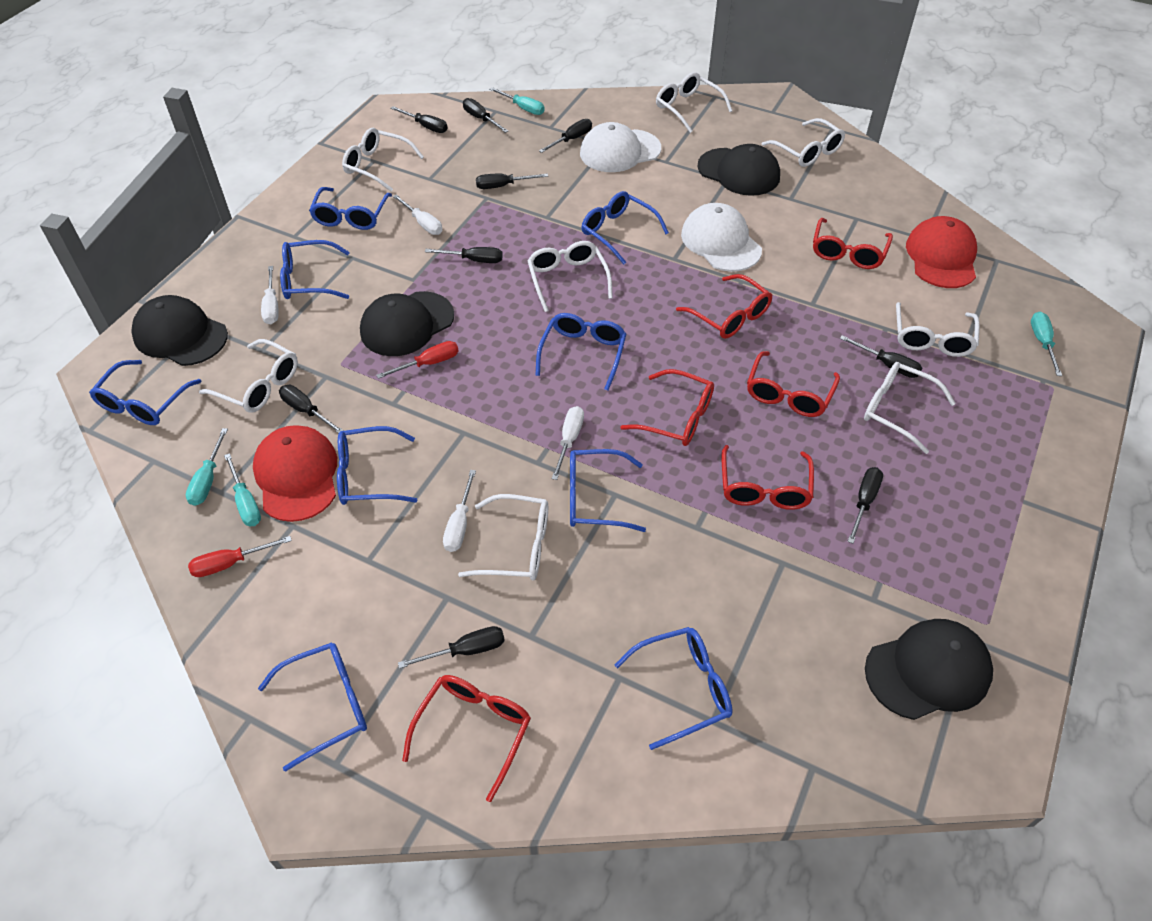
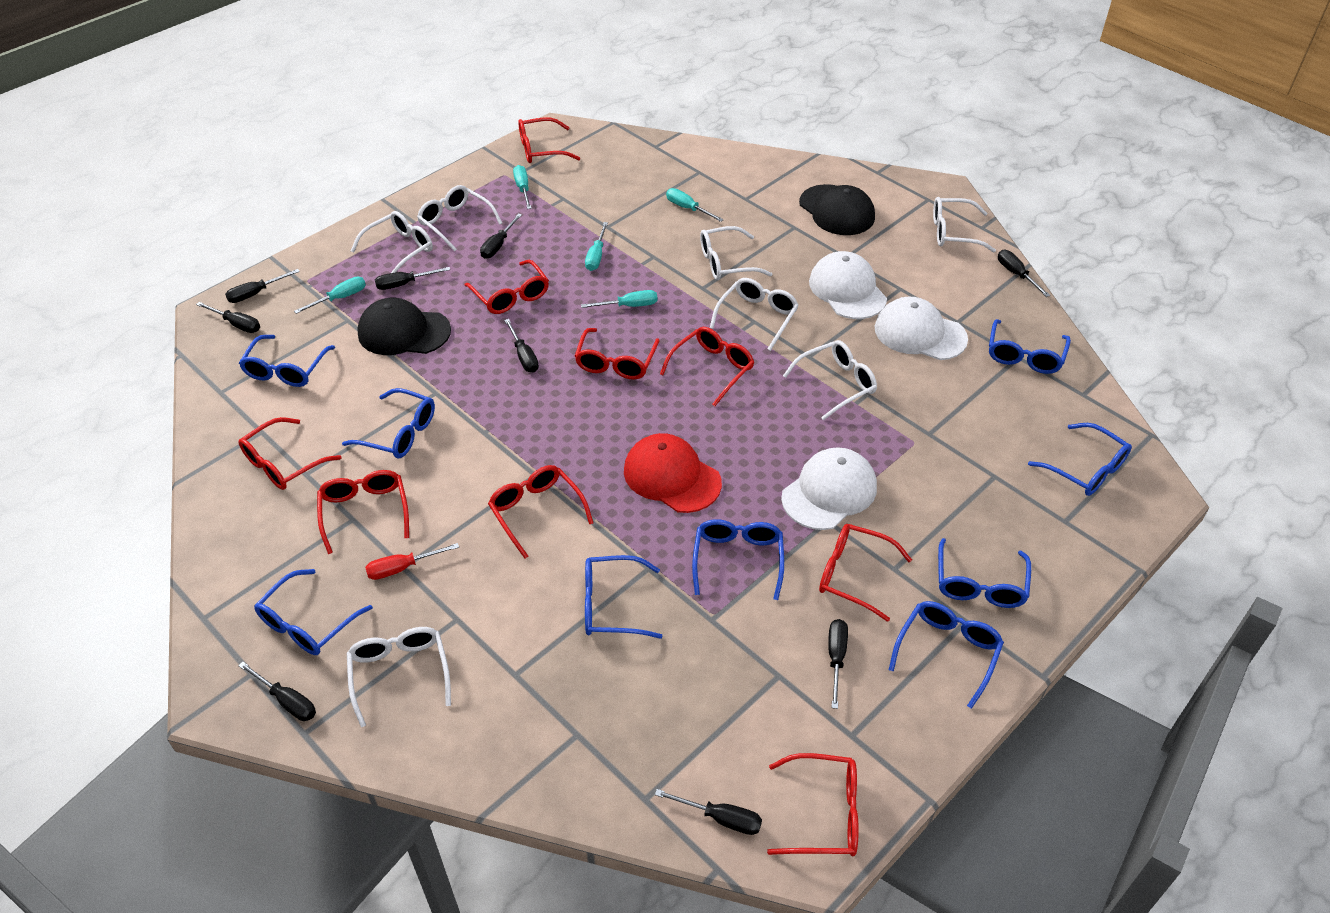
black cap: [131,295,228,366] [360,291,454,356] [697,144,780,196] [865,619,993,720] = 4 -> [357,298,451,355] [799,184,875,235] = 2
red cap: [253,425,337,522] [906,216,977,288] = 2 -> [624,433,722,513] = 1
red glasses: [402,675,531,802] [620,369,714,446] [676,274,772,339] [721,445,814,510] [747,351,840,417] [813,218,893,269] = 6 -> [238,417,342,490] [317,470,409,554] [464,260,549,314] [488,465,593,558] [518,117,580,163] [575,328,660,380] [660,327,754,406] [767,753,859,856] [819,524,912,622] = 9
red screwdriver: [188,536,292,577] [376,341,459,379] = 2 -> [365,543,459,580] = 1
turquoise screwdriver: [186,428,228,506] [224,453,261,526] [489,87,545,115] [1031,312,1062,376] = 4 -> [294,277,366,314] [513,165,532,209] [581,290,658,308] [585,222,608,271] [666,188,724,222] = 5
white cap: [580,122,661,172] [681,203,762,272] = 2 -> [781,447,877,530] [809,251,887,319] [875,297,968,360] = 3
white glasses: [199,339,298,413] [342,128,424,191] [458,494,548,580] [527,241,613,312] [656,72,732,133] [761,118,845,167] [864,362,956,454] [896,302,979,357] = 8 -> [347,627,451,727] [351,211,433,273] [417,185,502,252] [700,226,772,280] [710,278,799,351] [783,340,877,420] [933,197,996,253] = 7
white screwdriver: [261,266,279,324] [393,195,442,235] [443,470,476,552] [552,406,584,480] = 4 -> none = 0

